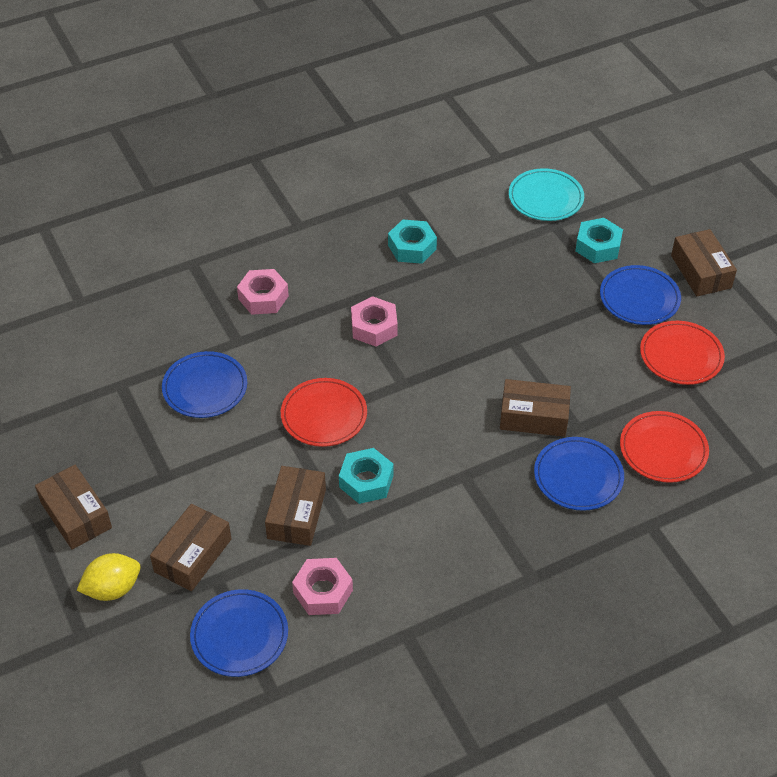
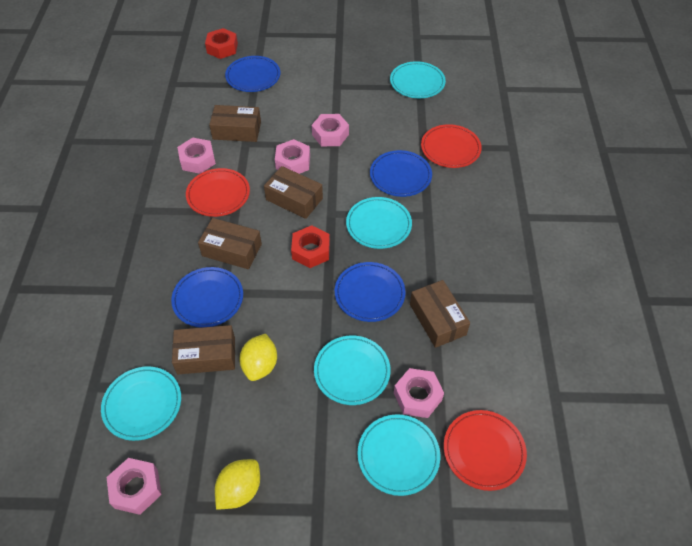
pink nut: [237,269,289,315] [292,558,353,615] [351,296,398,347] = 3 -> [106,458,162,515] [177,138,216,174] [275,139,310,174] [312,114,349,146] [394,368,444,418] = 5
red nut: none = 0 -> [205,28,238,59] [291,225,330,268] = 2
turquoise nut: [339,448,394,504] [388,219,437,264] [575,218,623,263] = 3 -> none = 0
turquoise plate: [509,168,584,221] = 1 -> [101,367,181,441] [314,335,391,405] [346,197,412,249] [358,414,440,496] [390,61,446,98] = 5
yellow lemon: [76,553,141,601] = 1 -> [215,459,260,510] [240,334,277,381] = 2

